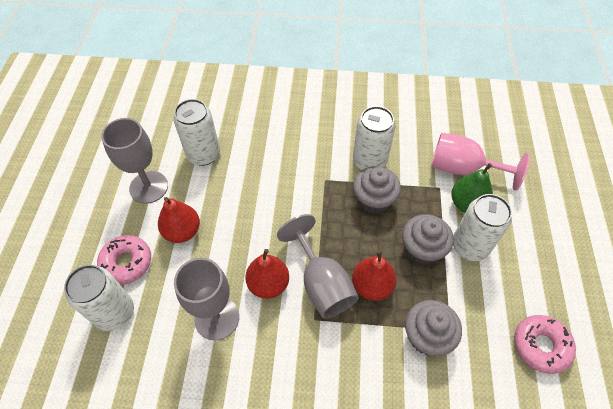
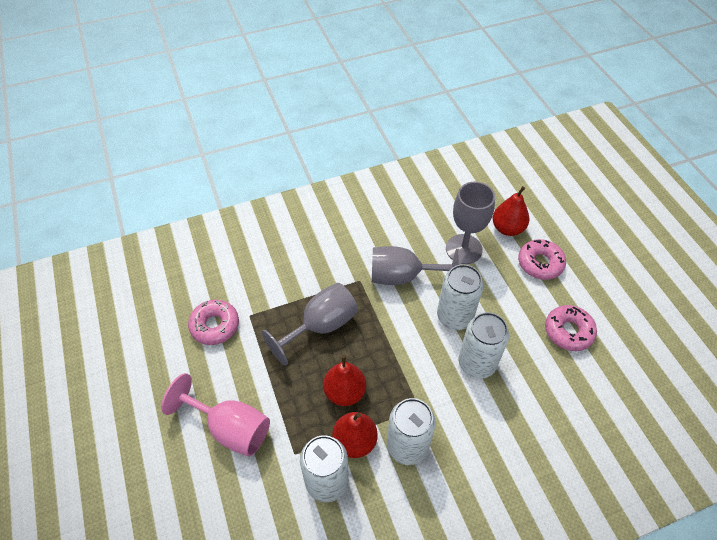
green pear: [451,163,493,212] = 1 -> none = 0
grey cupcake: [353,166,401,214] [402,214,454,265] [405,300,462,356] = 3 -> none = 0
pink donut: [97,235,151,285] [514,315,576,374] = 2 -> [188,300,239,345] [518,239,566,280] [545,305,597,351] = 3

